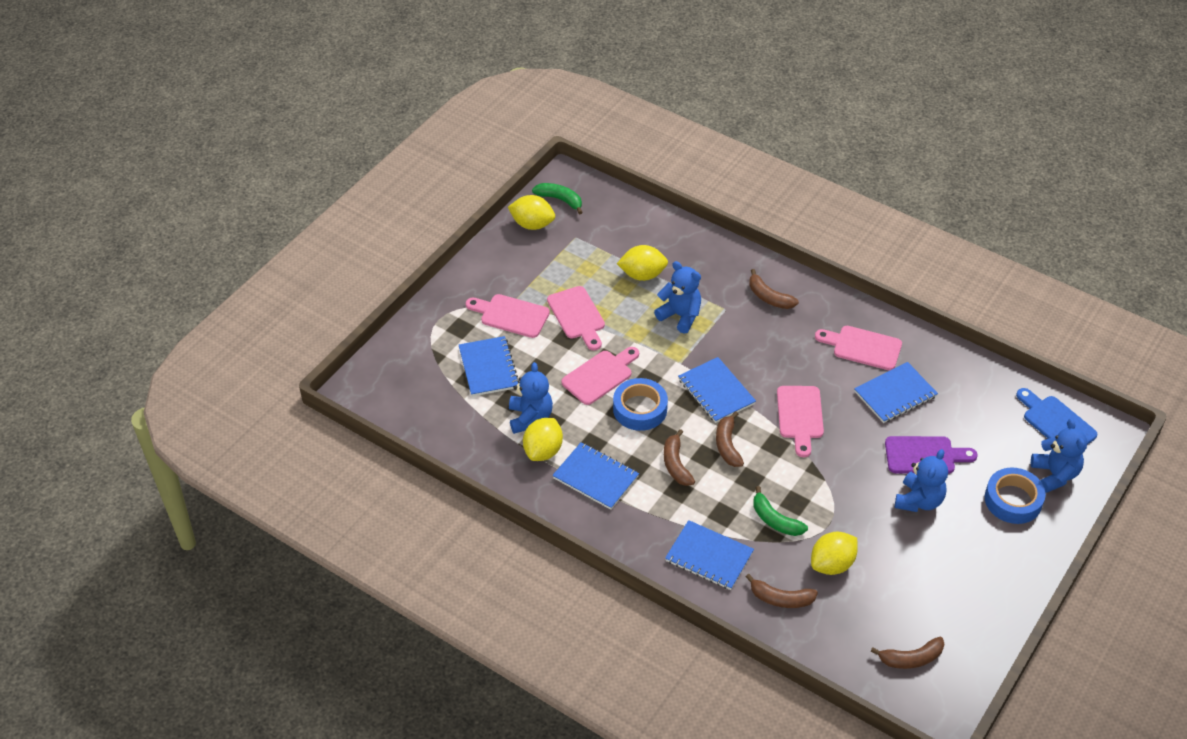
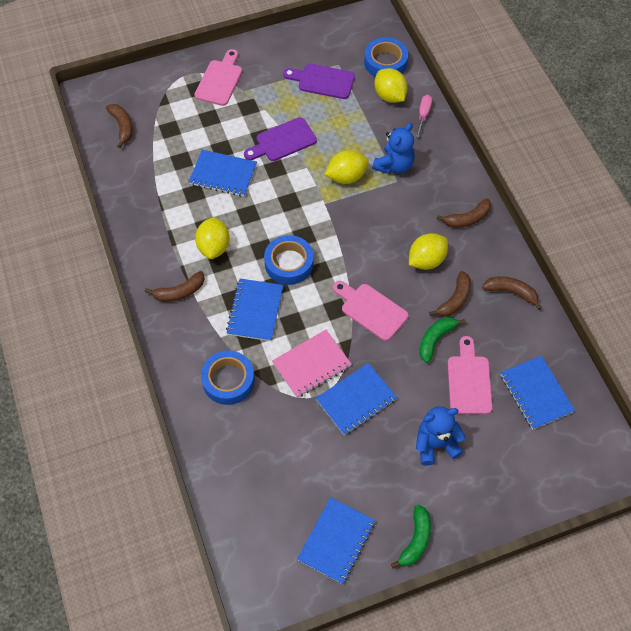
blue cutting board: [1016,388,1097,445] = 1 -> none = 0
blue tape: [613,378,668,431] [985,467,1046,524] = 2 -> [201,350,255,405] [264,235,314,285] [364,37,408,77] = 3
blue teddy bear: [509,362,553,434] [654,261,701,334] [895,449,948,512] [1031,419,1087,493] = 4 -> [372,123,415,174] [416,406,466,465] = 2
pink cutting board: [466,294,550,338] [547,286,605,350] [562,347,639,405] [777,386,824,457] [815,326,902,370] = 5 -> [194,49,242,106] [333,281,409,341] [447,336,493,414] = 3
pink notebook: none = 0 -> [272,330,352,398] = 1
pink screwdriver: none = 0 -> [416,95,432,137] = 1
purple cutting board: [885,436,978,474] = 1 -> [244,117,317,161] [283,64,355,99] = 2

